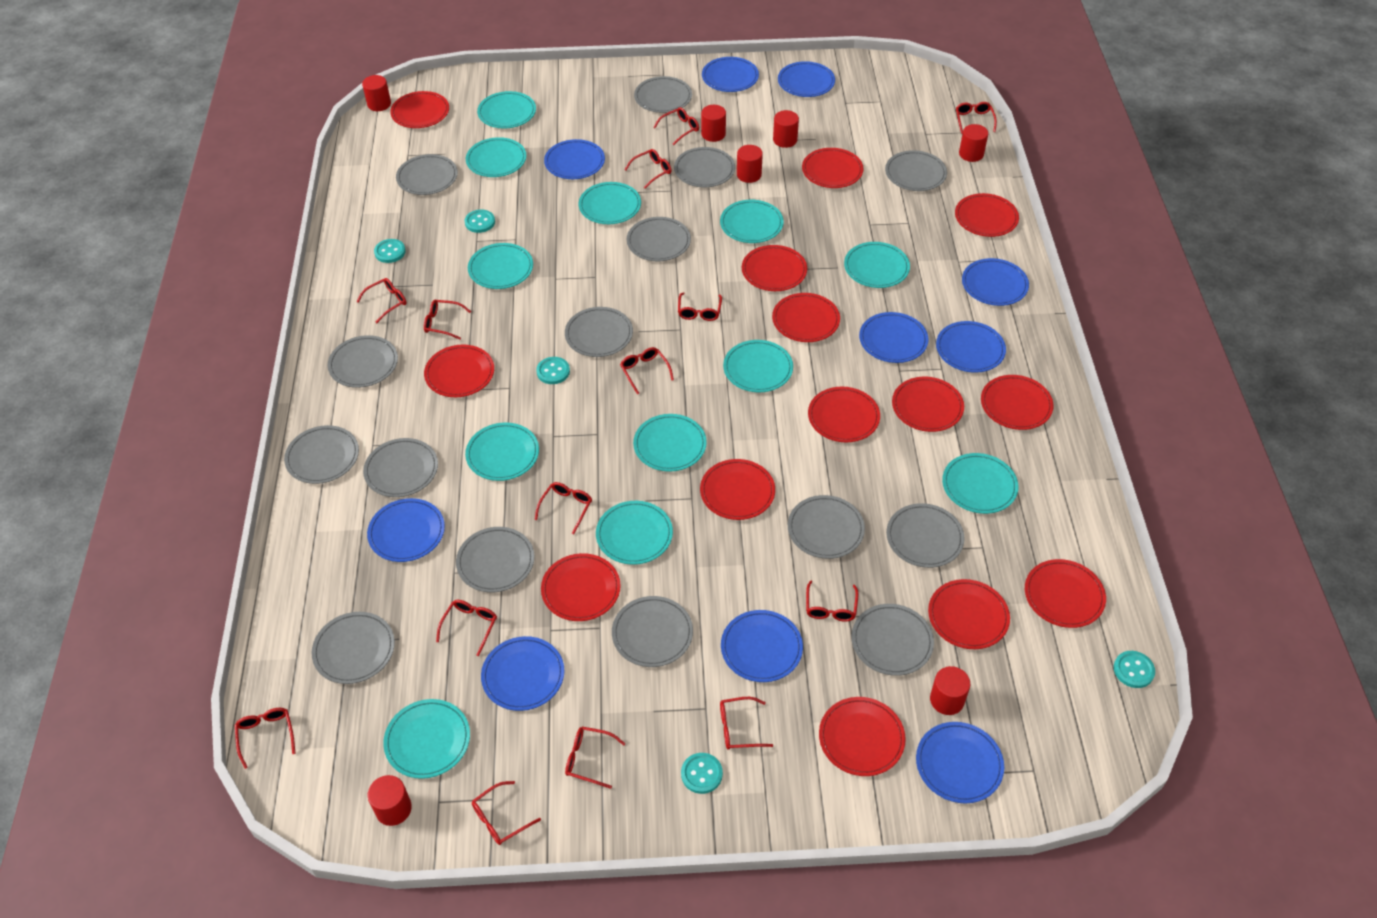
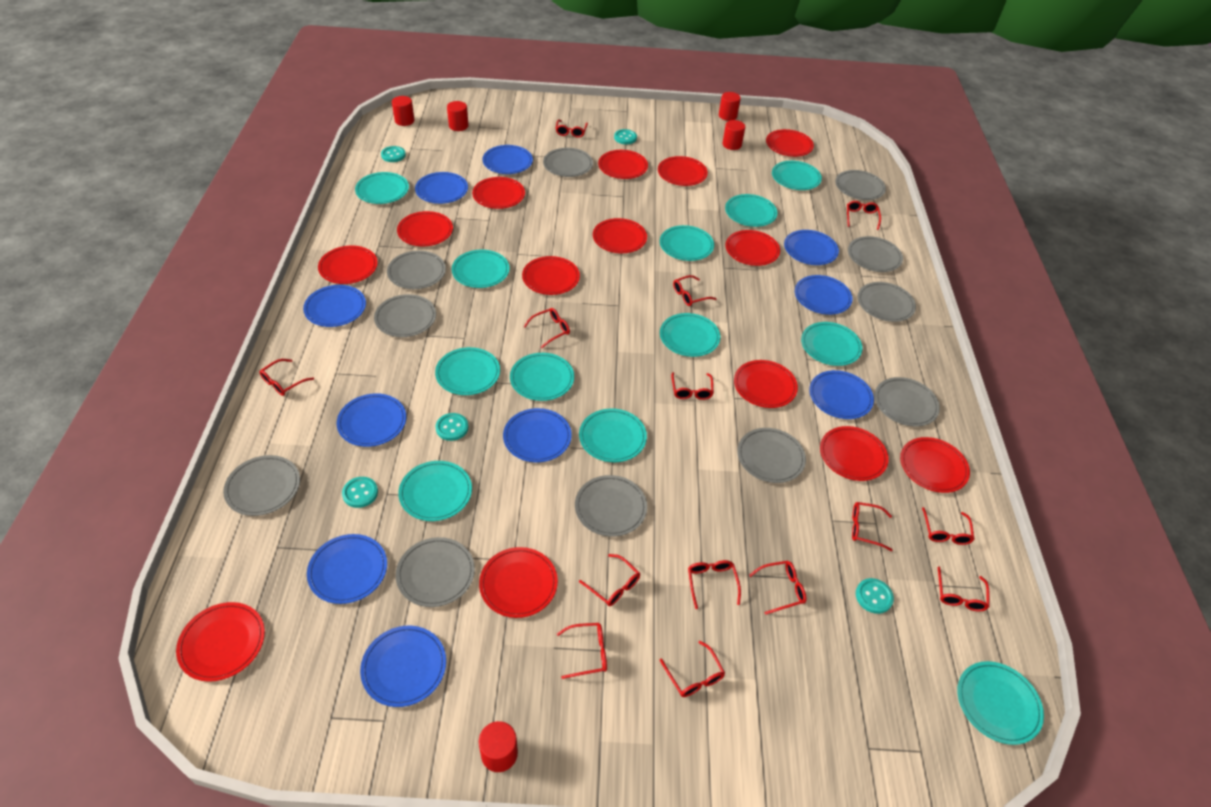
grey plate: [284,425,359,484] [312,612,395,684] [328,335,398,388] [363,438,438,497] [396,154,458,195] [456,527,535,592] [565,307,633,357] [612,596,693,667] [627,217,691,261] [634,76,692,113] [674,147,735,187] [788,495,865,559] [851,604,934,676] [885,150,947,191] [886,503,965,568] = 15 -> [223,455,300,516] [374,294,436,337] [387,251,446,289] [396,537,475,607] [543,148,593,177] [575,475,647,537] [737,428,806,483] [835,170,886,200] [848,236,903,272] [858,282,916,322] [875,377,940,427] = 11
red cylinder: [362,75,391,111] [368,775,412,826] [701,105,726,142] [737,145,763,183] [773,110,799,148] [930,666,970,715] [959,124,988,162] = 7 -> [392,96,415,126] [447,101,469,131] [479,721,518,772] [719,92,741,121] [722,120,745,150] = 5

